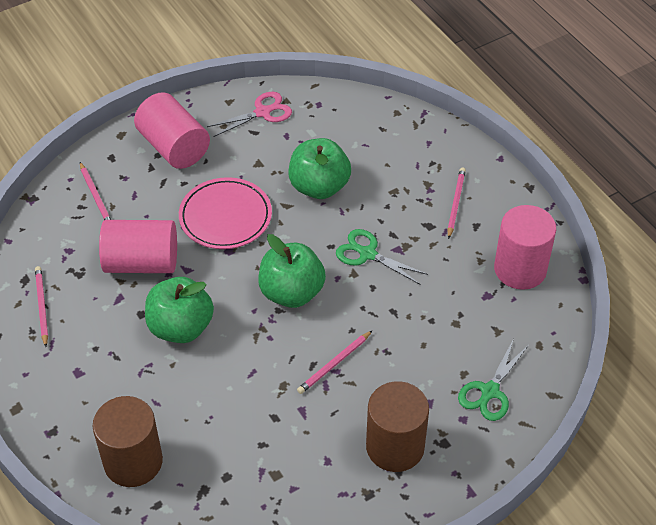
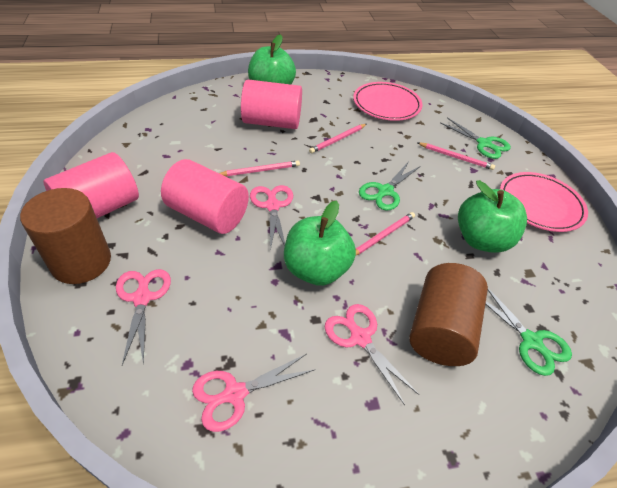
green scissors: [336,229,428,284] [458,341,529,421] = 2 -> [359,163,421,211] [440,118,511,159] [486,288,572,376] = 3
pink plate: [179,177,272,249] = 1 -> [353,82,423,121] [500,172,588,232] = 2
pink scissors: [207,92,292,137] = 1 -> [116,269,171,365] [192,354,316,432] [250,185,293,251] [325,304,419,405] = 4

